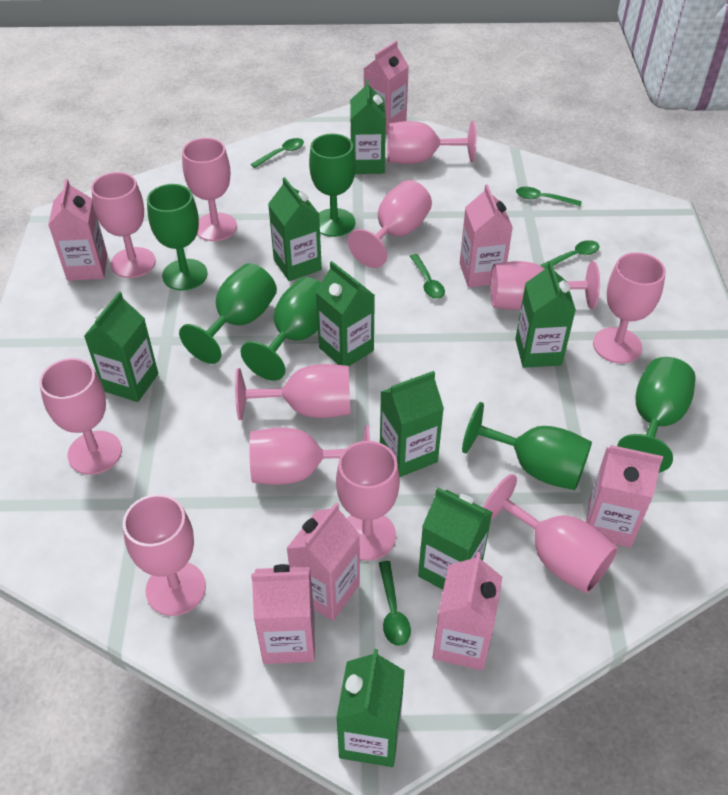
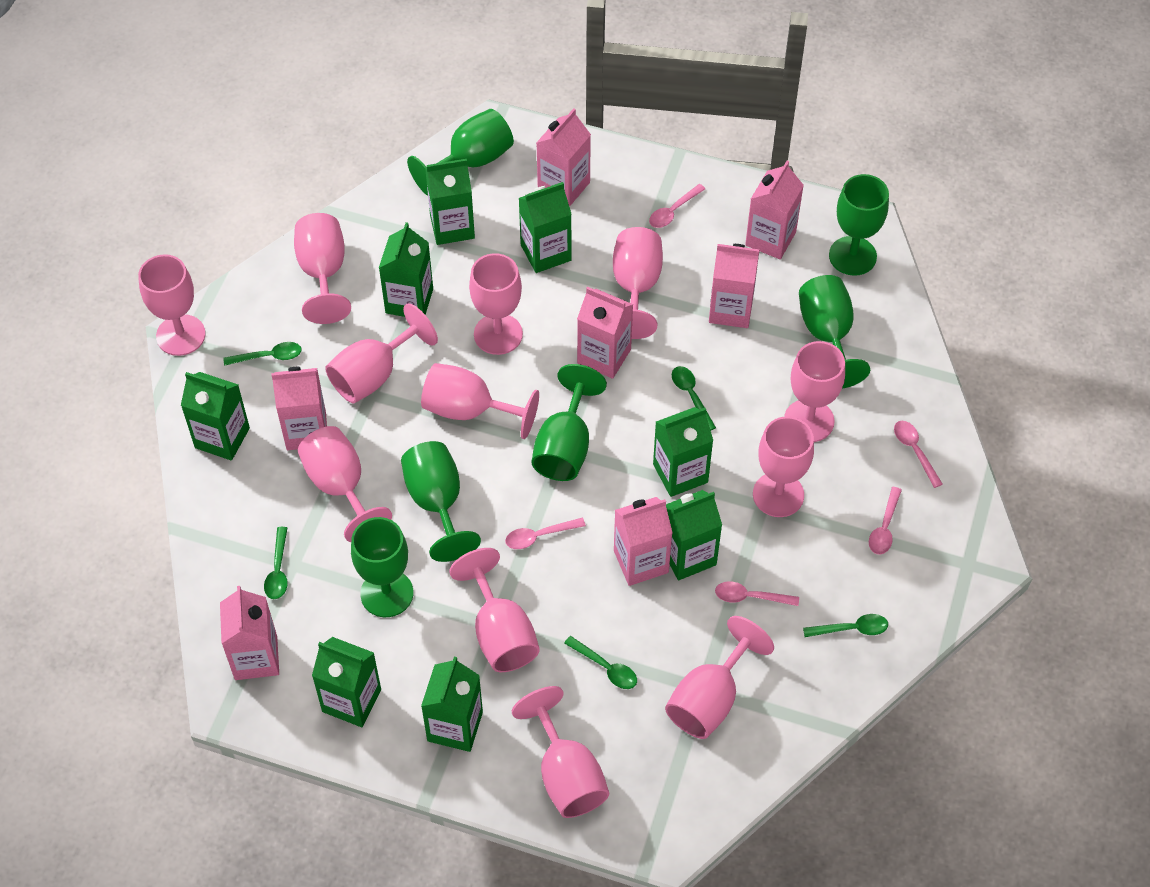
pink spoon: none = 0 -> [505,518,586,549] [649,184,705,228] [715,581,799,606] [869,487,902,555] [894,421,942,488] = 5

